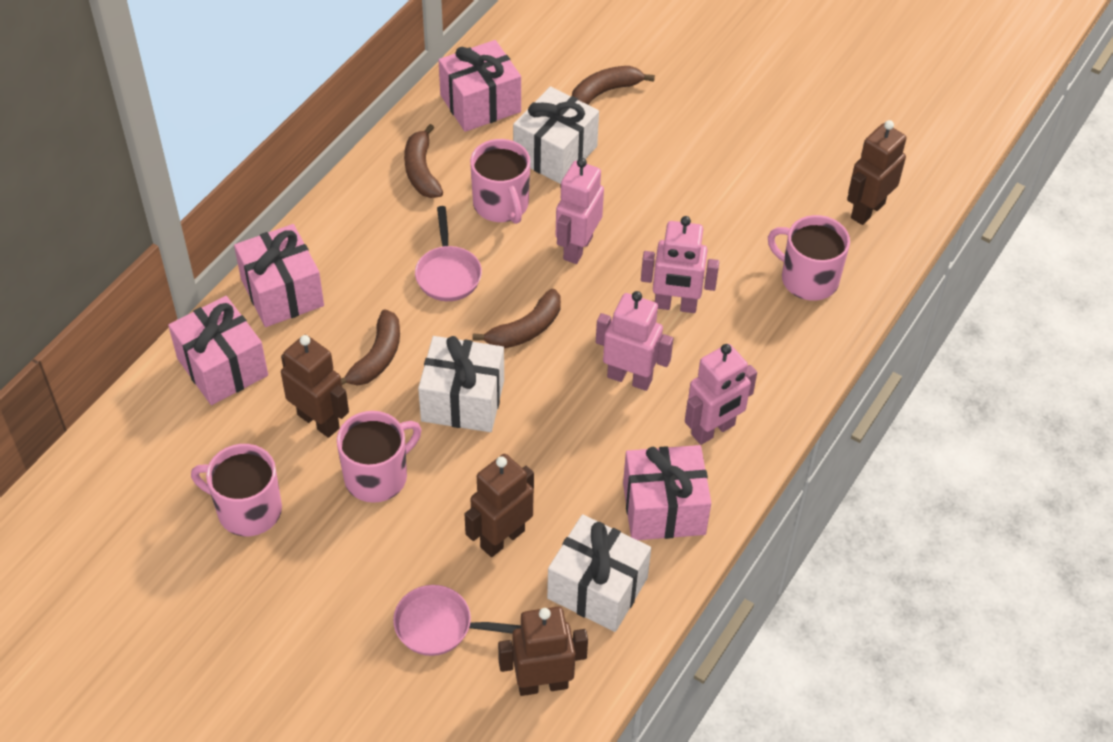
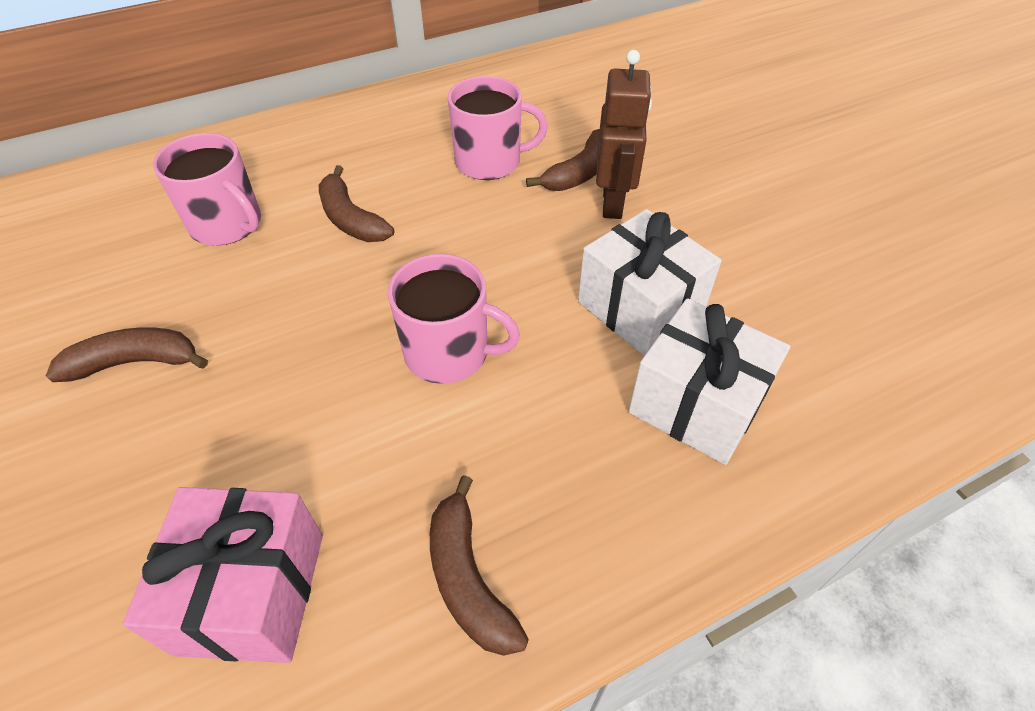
brown robot: [281,335,349,438] [465,454,534,557] [498,607,588,696] [847,120,907,225] = 4 -> [596,50,652,219] = 1
pink gift: [168,296,268,405] [234,224,324,327] [439,40,521,132] [623,445,711,540] = 4 -> [123,487,323,663] = 1
pink mug: [191,444,282,536] [337,411,421,503] [470,139,530,224] [768,215,850,301] = 4 -> [153,133,261,245] [388,254,520,384] [448,76,548,180] = 3
pink pan: [393,585,521,656] [415,206,482,301] = 2 -> none = 0
pink robot: [556,158,604,264] [596,291,673,391] [641,216,719,313] [685,344,757,445] = 4 -> none = 0
white gift: [418,336,504,432] [513,86,599,184] [547,514,651,632] = 3 -> [578,209,722,356] [628,298,790,465] = 2

